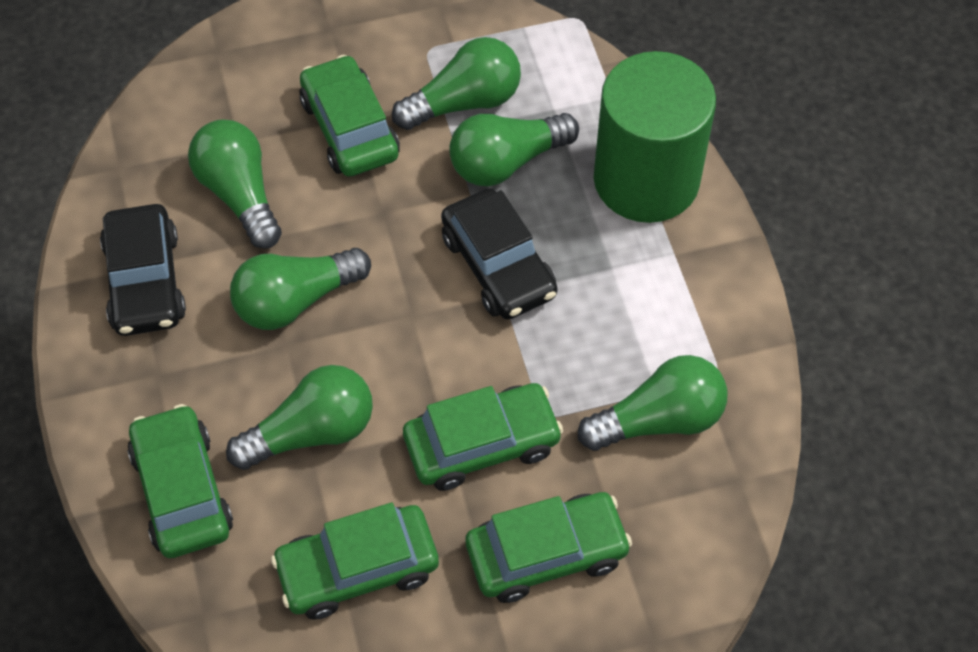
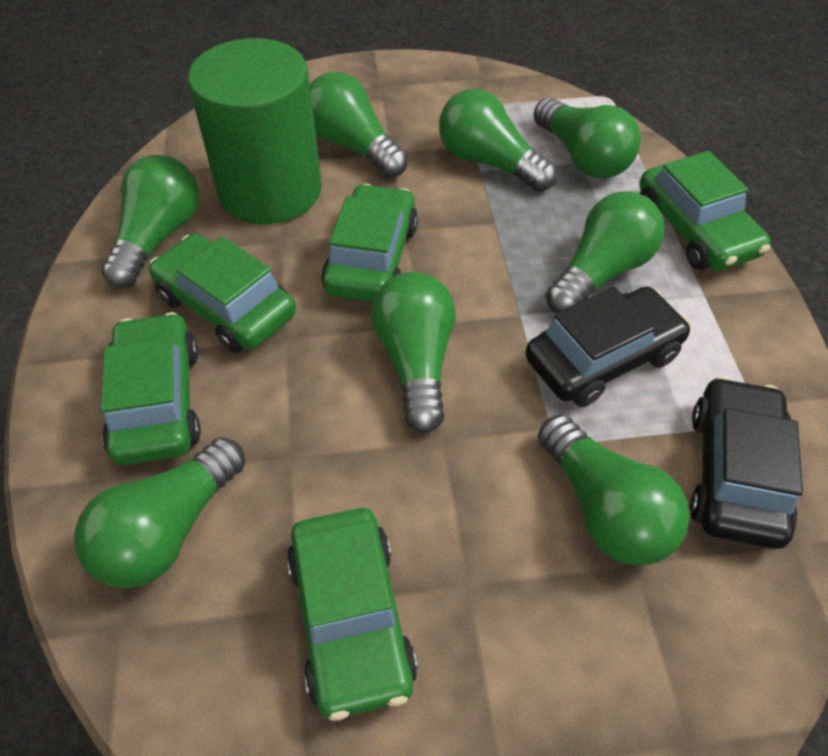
green light bulb: [188,120,282,249] [226,365,373,470] [230,248,371,330] [392,37,521,130] [449,113,579,186] [578,355,727,451] = 6 -> [74,437,245,588] [101,155,199,288] [310,72,408,178] [371,272,456,433] [439,89,557,192] [534,97,641,178] [538,414,690,566] [546,191,664,313] = 8

